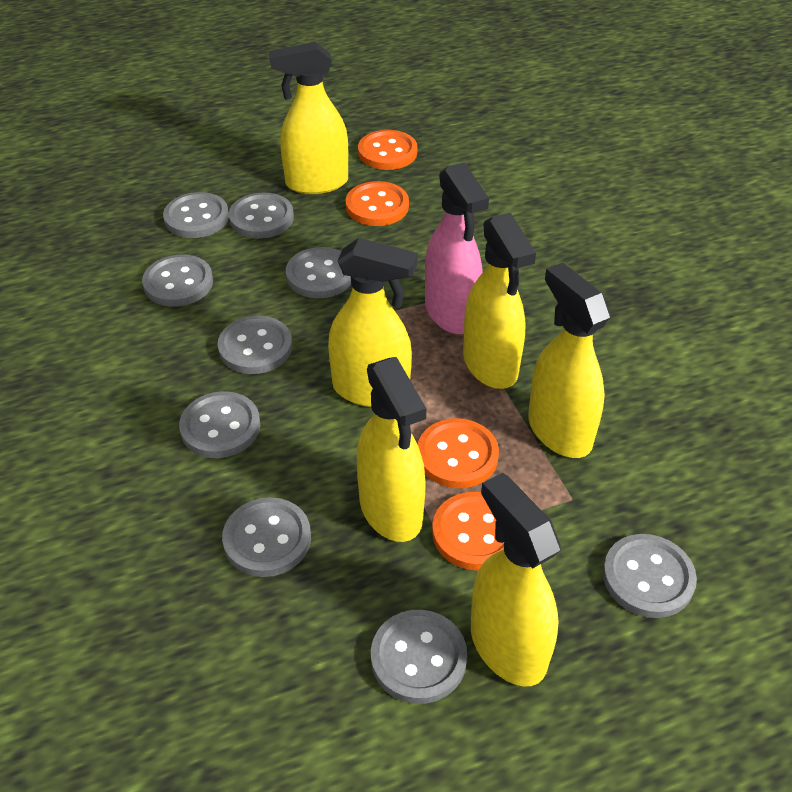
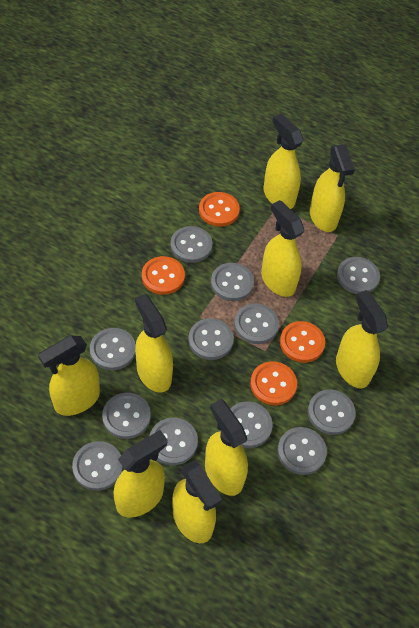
grey button: [142,255,213,306] [163,192,229,238] [179,391,260,458] [218,316,292,374] [222,497,311,577] [229,193,294,238] [286,247,351,298] [371,610,467,704] [603,534,697,618] = 9 -> [72,441,123,491] [90,328,136,370] [102,393,151,439] [150,418,198,465] [170,226,213,263] [188,318,234,360] [211,263,254,301] [230,401,272,448] [234,303,279,344] [277,427,327,475] [308,389,356,435] [337,257,380,294] = 12
pink spray bottle: [425,163,489,334] = 1 -> none = 0
yellow spray bottle: [269,42,348,194] [328,238,418,407] [357,357,426,542] [463,213,536,389] [471,473,561,687] [528,263,610,458] = 6 -> [38,335,100,416] [114,430,167,518] [135,294,173,393] [172,460,222,543] [205,399,248,496] [261,200,304,297] [264,114,303,209] [310,144,355,232] [336,290,388,388] = 9

